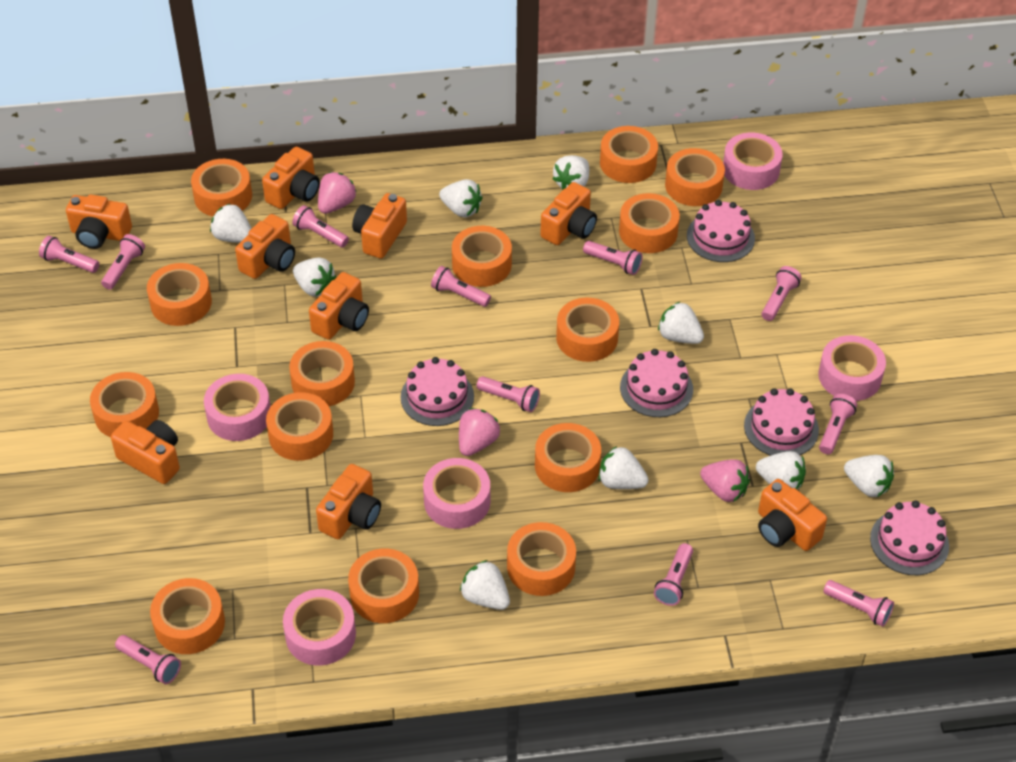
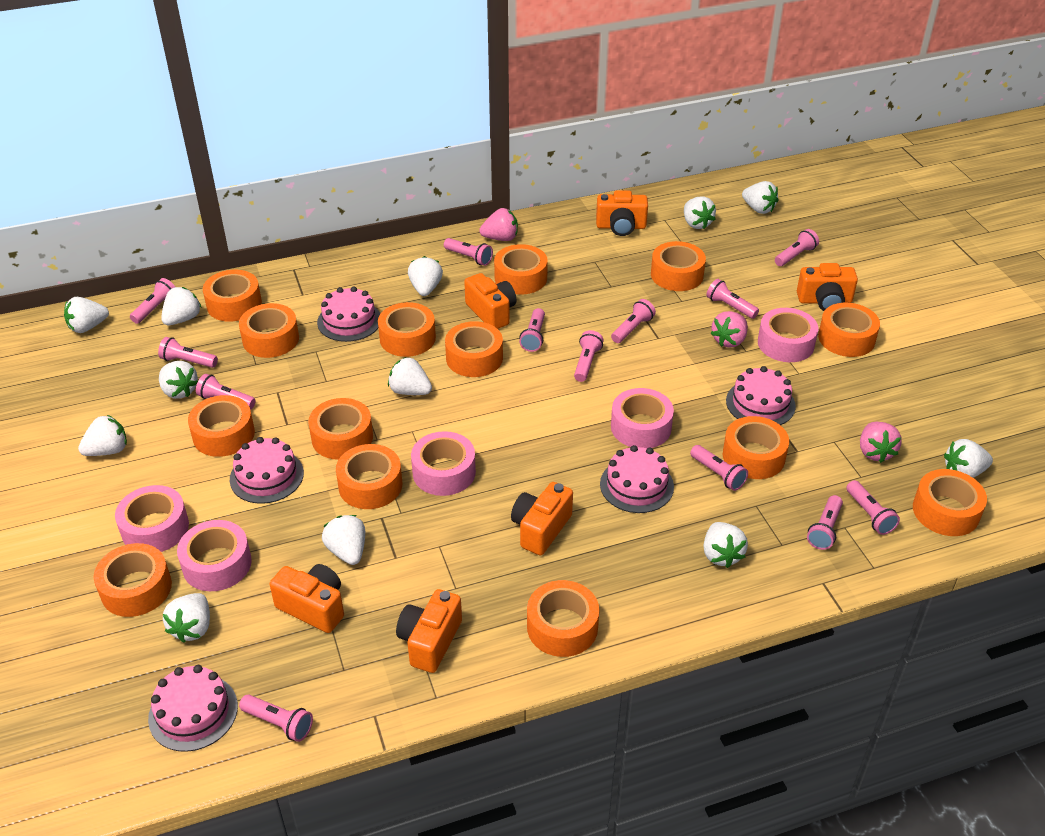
orange camera: [66,194,132,249] [111,420,180,484] [235,214,295,279] [262,147,320,209] [309,272,369,340] [316,464,381,539] [352,193,407,259] [540,182,597,245] [758,479,827,551] = 9 -> [270,564,344,633] [396,589,462,673] [464,273,516,329] [511,482,573,556] [596,190,648,236] [797,263,858,311] = 6
pink flashlight: [39,236,99,273] [101,234,145,289] [115,635,181,684] [292,205,349,248] [431,266,491,307] [476,376,540,412] [583,241,642,275] [654,543,693,606] [762,266,802,321] [819,394,857,454] [823,580,894,627] = 11 -> [130,278,175,324] [158,337,218,368] [196,374,256,409] [239,694,313,742] [444,238,493,266] [519,308,545,352] [574,330,604,382] [611,299,656,343] [690,445,748,491] [706,279,759,319] [775,229,819,266] [807,495,843,550] [846,480,900,535] = 13
white strawberry: [210,203,252,243] [293,258,336,297] [439,179,483,218] [460,560,510,610] [553,155,589,190] [599,446,648,489] [658,301,704,344] [756,451,806,490] [844,455,894,497] = 9 -> [64,297,109,333] [78,415,127,456] [159,361,198,399] [161,287,202,325] [163,593,210,643] [322,515,365,565] [388,357,432,395] [408,256,443,296] [684,196,716,229] [704,522,748,568] [742,181,779,214] [944,439,993,478] = 12

